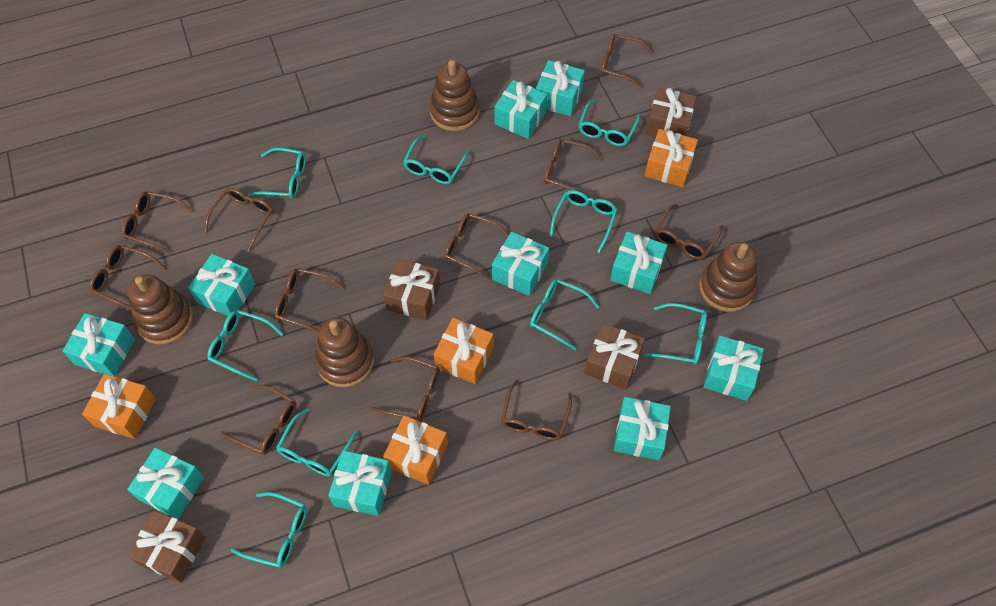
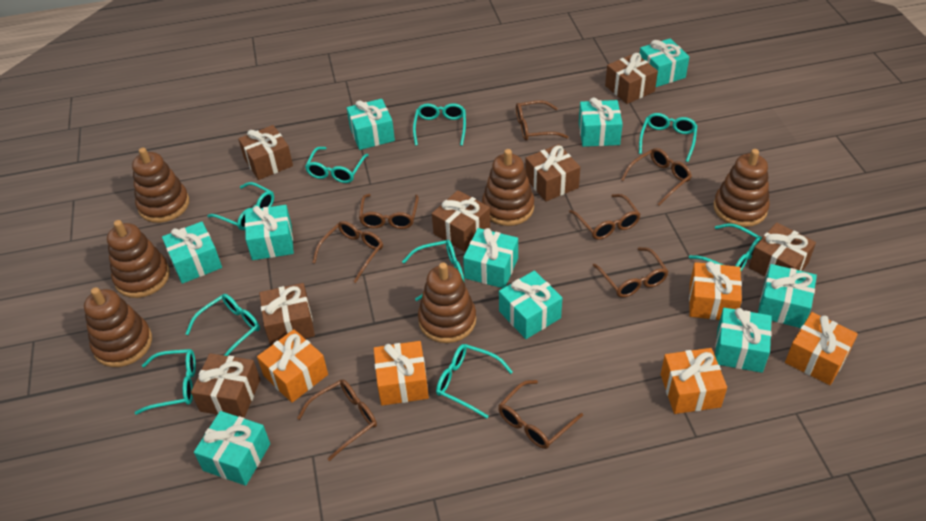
brown gift: [127,510,206,583] [383,259,440,320] [585,323,645,389] [646,87,696,137] = 4 -> [191,353,260,418] [238,125,293,180] [259,283,315,346] [432,190,490,252] [525,144,580,202] [605,53,658,104] [749,223,816,277] = 7
brown glasses: [89,245,166,310] [122,191,193,253] [204,188,273,252] [221,385,296,455] [275,268,344,332] [371,357,440,422] [444,213,509,279] [501,380,572,440] [544,139,603,198] [601,34,654,88] [655,204,723,259] = 11 -> [297,379,377,461] [312,221,383,283] [359,194,419,229] [498,380,583,449] [516,100,568,141] [569,194,641,240] [593,247,669,297] [621,148,692,206] = 8
brown stacking toy: [128,274,193,344] [315,317,374,387] [429,60,480,131] [699,242,757,312] = 4 -> [84,287,152,367] [107,220,170,298] [132,148,189,223] [418,262,476,343] [482,149,534,226] [714,149,770,227] = 6
orange gift: [82,374,156,439] [383,415,448,485] [434,318,494,384] [645,129,698,187] = 4 -> [257,329,328,403] [373,341,429,406] [661,348,727,414] [689,261,742,320] [785,312,858,385] = 5

